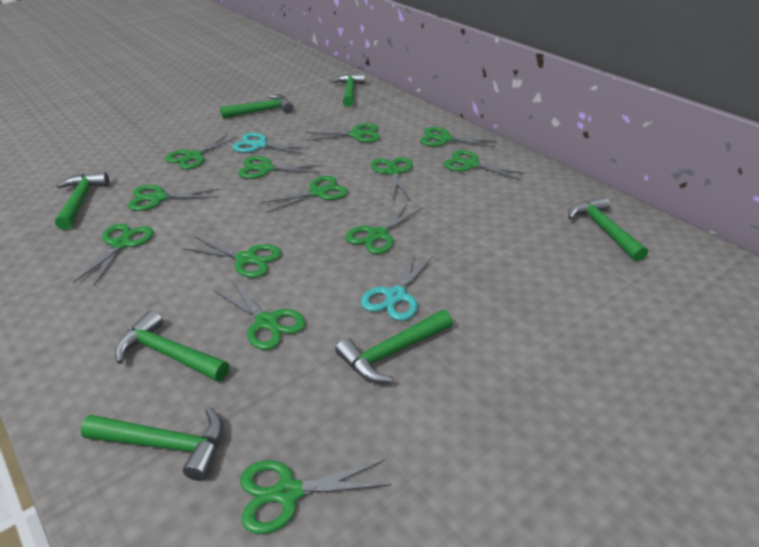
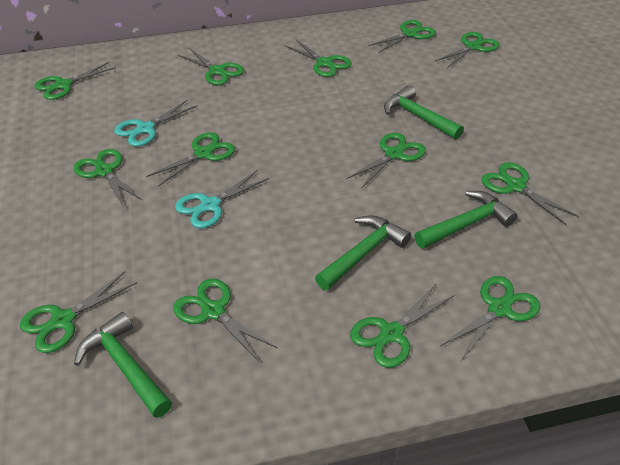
green hammer: [55,172,109,230] [81,407,223,481] [115,310,229,382] [220,95,293,119] [331,73,365,107] [335,310,453,383] [568,196,648,262] = 7 -> [74,312,172,418] [315,215,411,290] [384,85,464,140] [414,191,518,249] = 4

